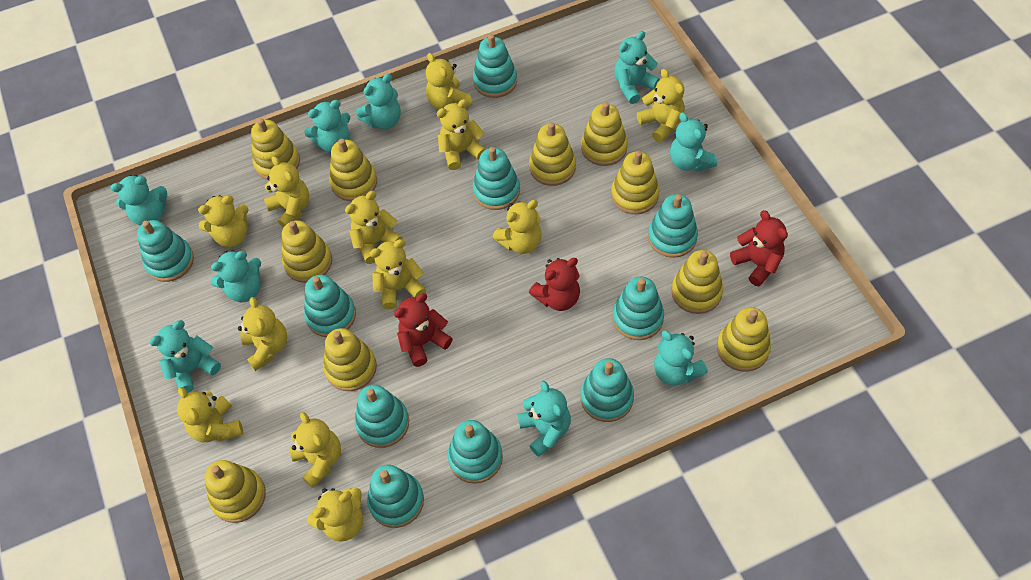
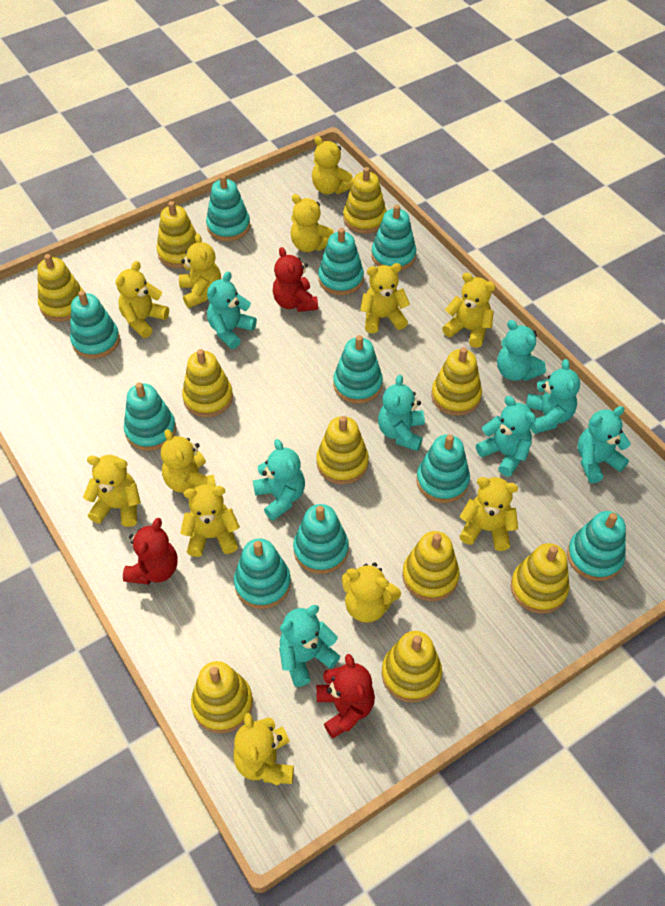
turquoise teddy bear: [110,175,167,226] [149,320,221,393] [211,250,261,302] [304,100,350,153] [356,74,401,129] [518,381,571,457] [614,31,660,104] [654,330,708,386] [670,112,717,172] = 9 -> [207,272,257,349] [253,439,305,521] [279,605,340,687] [378,375,425,451] [476,396,536,477] [497,320,546,381] [526,359,580,434] [578,406,631,484] = 8

